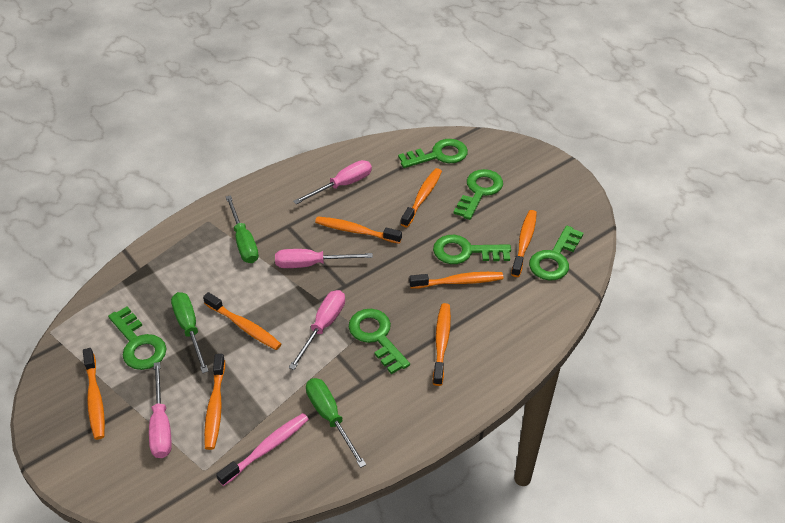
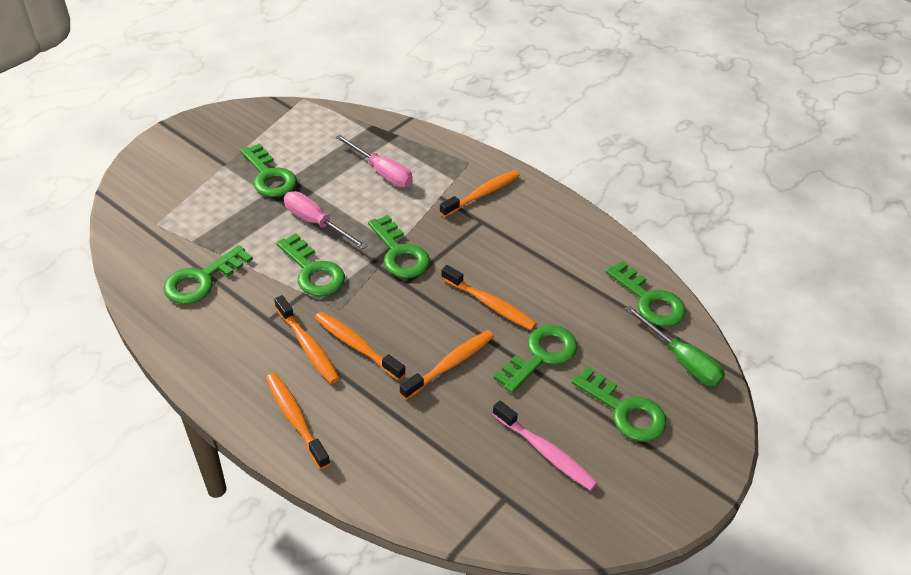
green key: [108,307,166,370] [349,309,410,374] [398,139,468,168] [433,235,511,264] [453,169,503,220] [529,225,583,280] = 6 -> [164,245,253,304] [241,143,297,197] [276,233,345,297] [368,215,430,278] [493,325,577,393] [571,366,667,442] [606,261,686,327] = 7
green screwdriver: [171,292,208,373] [226,195,259,263] [306,378,366,468] = 3 -> [625,305,725,386] = 1
orange toothbrush: [83,348,105,440] [203,292,281,350] [204,354,225,450] [315,217,402,244] [401,168,442,227] [409,272,504,289] [433,303,451,386] [511,210,537,277] = 8 -> [266,373,330,469] [274,295,340,384] [315,312,406,380] [400,330,494,400] [439,170,520,217] [441,265,537,330] = 6
pink screwdriver: [149,362,172,458] [275,249,373,268] [289,290,345,370] [293,160,372,204] = 4 -> [284,191,367,249] [335,135,413,187] = 2

